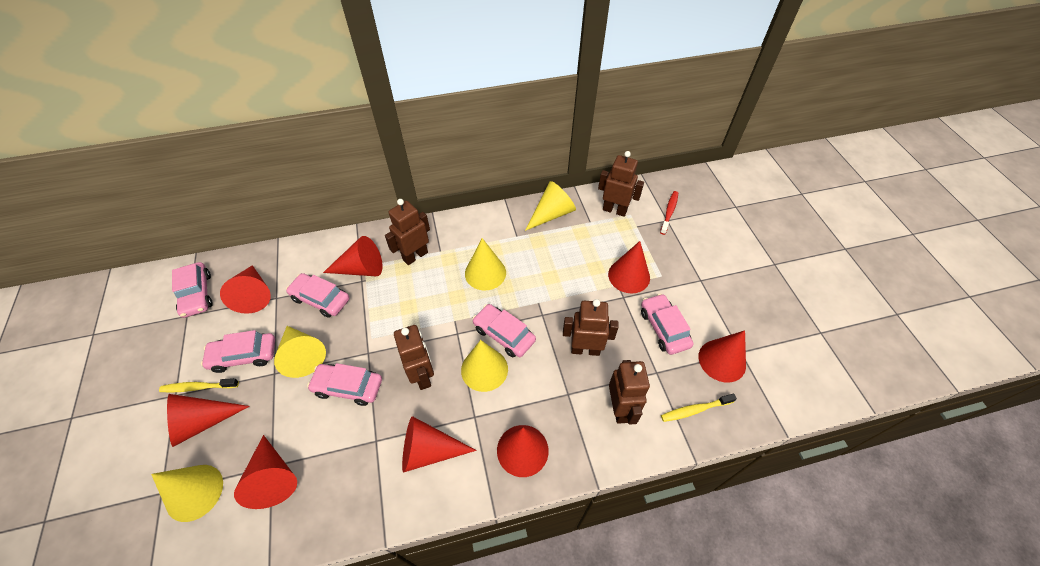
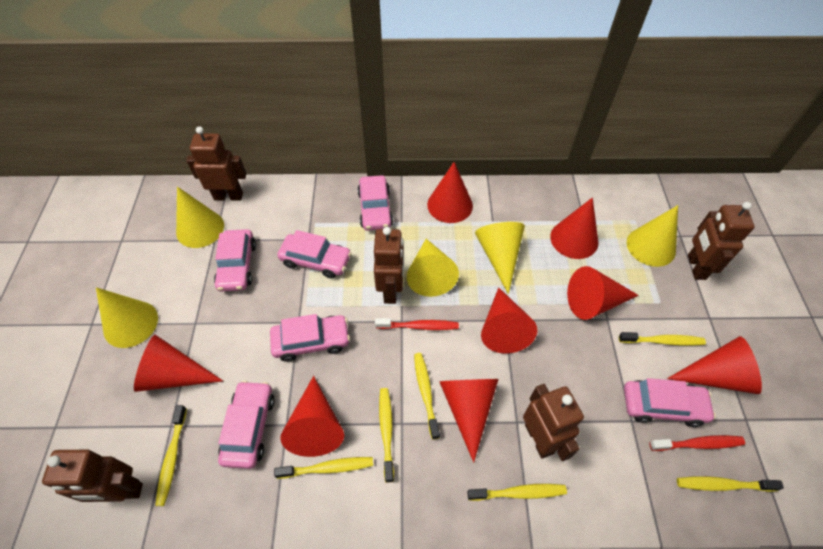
red toothbrush: [660,191,678,235] = 1 -> [375,318,459,330] [649,435,745,451] = 2
yellow toothbrush: [159,378,239,393] [661,393,737,422] = 2 -> [155,405,187,506] [274,457,373,479] [379,388,394,482] [414,353,440,440] [467,484,567,501] [619,332,706,346] [677,476,784,492] = 7

